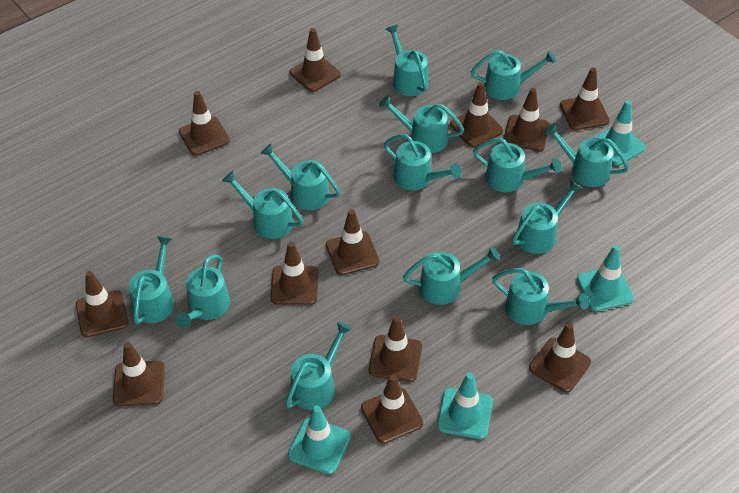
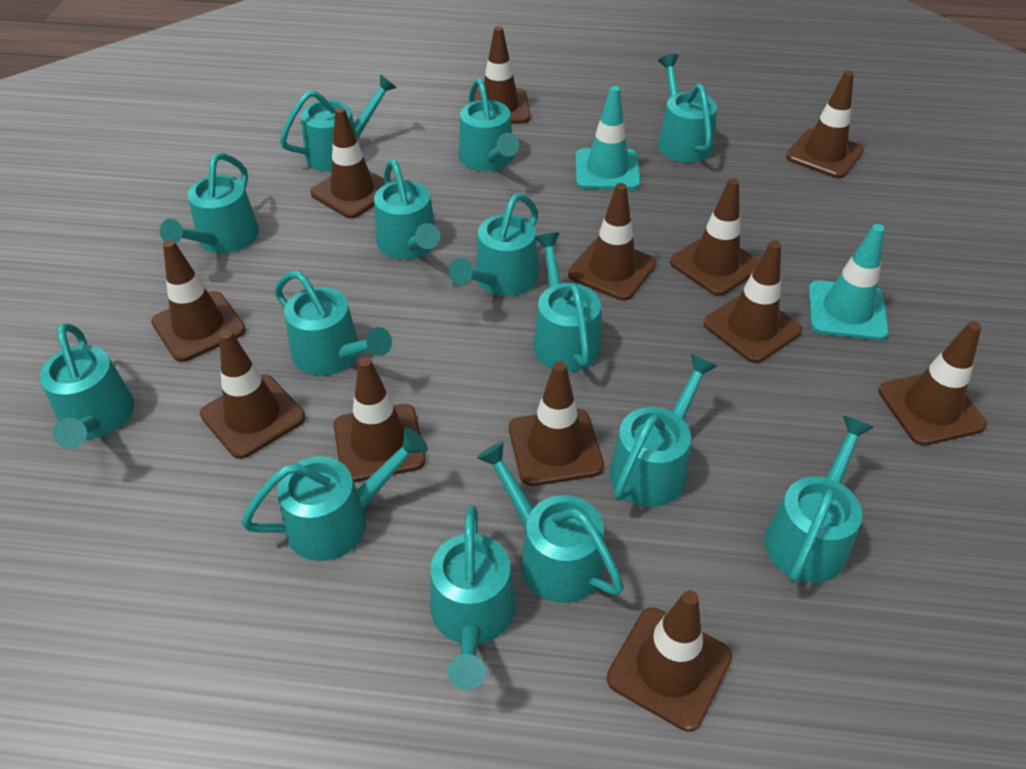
turquoise traffic cone: [288,405,351,474] [437,372,493,439] [577,245,634,311] [594,100,645,166] = 4 -> [576,86,641,190] [808,224,889,340] = 2

